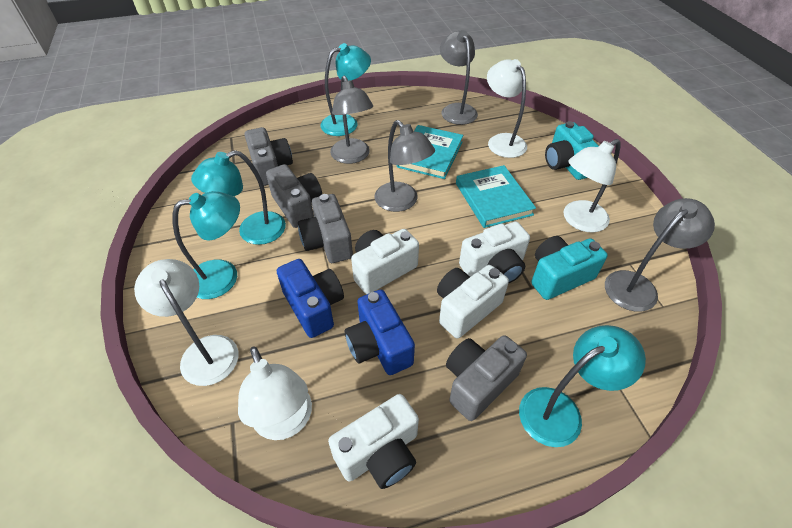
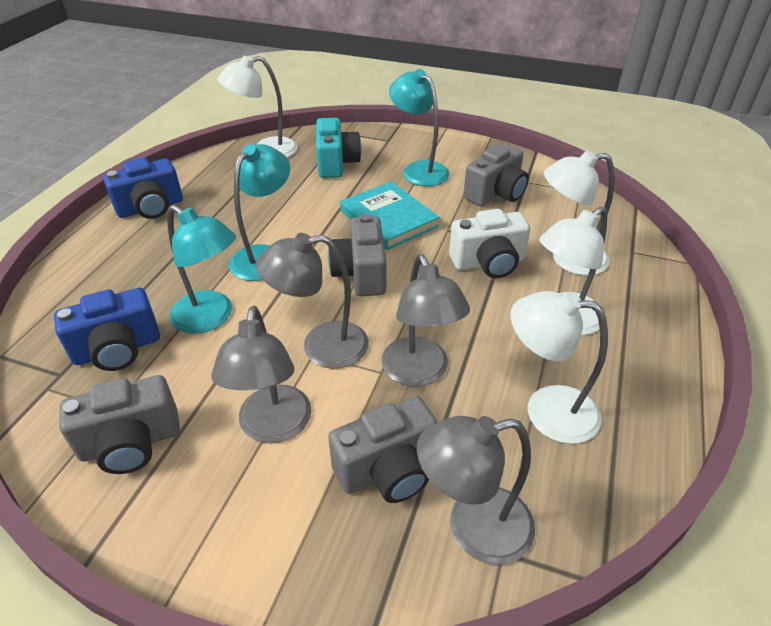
turquoise book: [397,125,463,179] [456,165,536,228] = 2 -> [340,181,440,250] = 1
turquoise camera: [531,236,608,300] [545,121,599,180] = 2 -> [316,118,362,178] = 1
turquoise lamp: [172,191,240,299] [191,150,286,245] [321,43,371,136] [519,325,646,447] = 4 -> [167,205,236,334] [229,144,290,281] [389,69,450,186] = 3
white camera: [328,394,419,489] [351,229,419,294] [437,265,509,338] [459,221,530,284] = 4 -> [449,209,530,278] = 1

